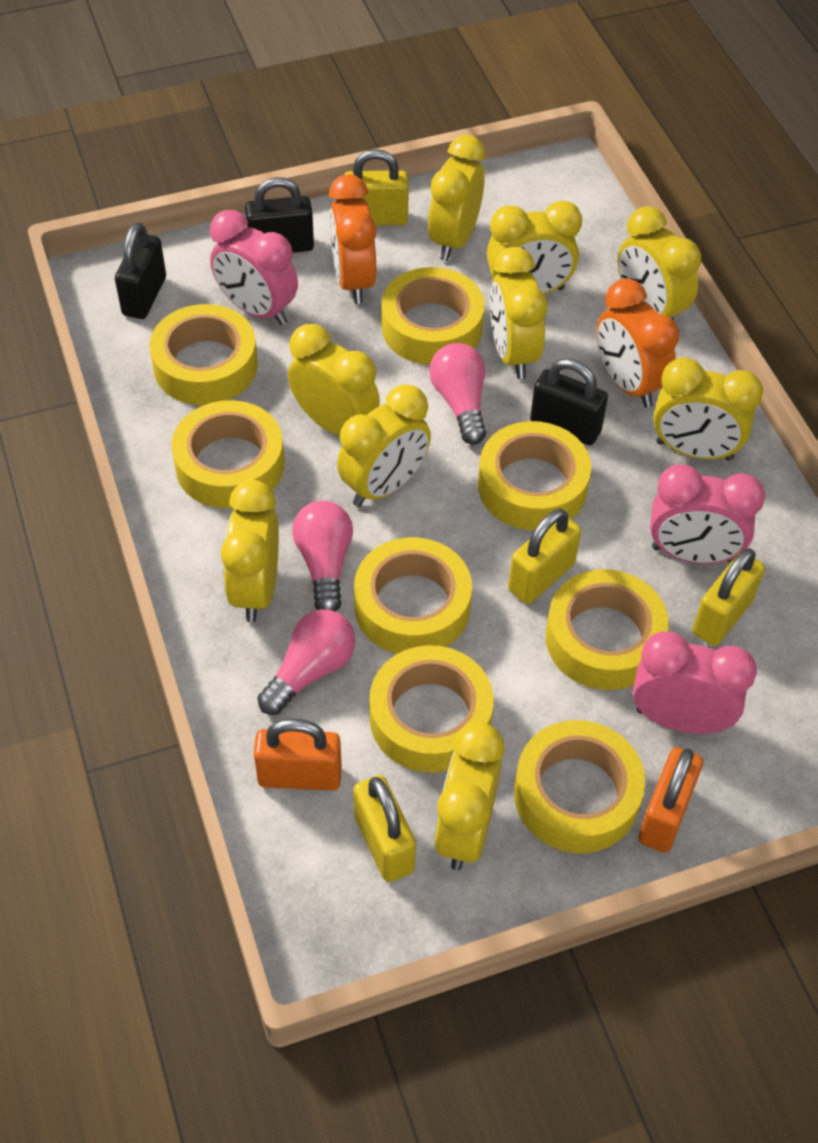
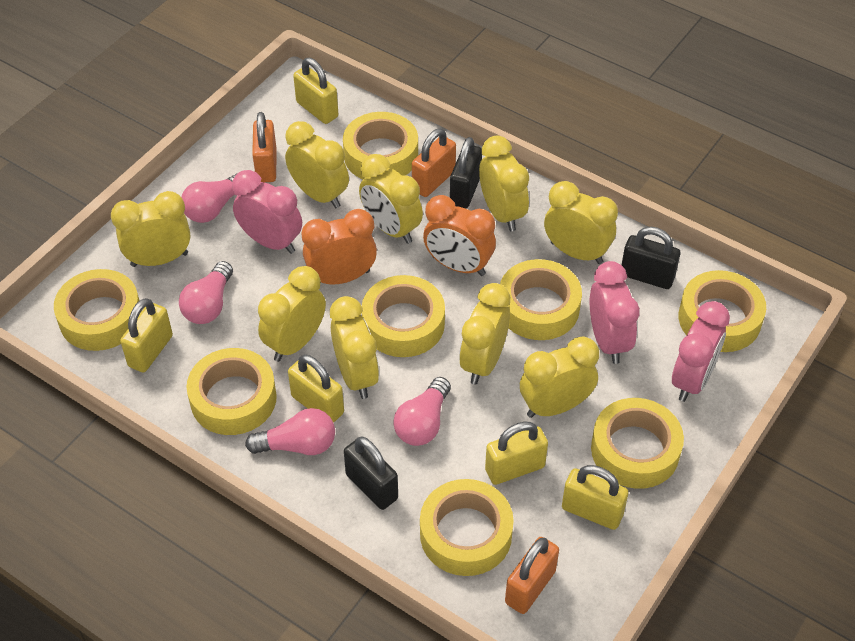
orange padlock: [254,719,342,790] [638,747,703,853] = 2 -> [252,112,276,182] [412,128,456,197] [505,537,559,614] = 3
pink light bulb: [257,609,355,715] [292,501,353,612] [429,343,486,444] = 3 -> [179,261,233,324] [181,173,237,223] [245,408,335,455] [393,377,451,446] = 4
yellow padlock: [344,149,409,226] [353,775,416,882] [508,509,581,604] [692,548,765,646] = 4 -> [120,298,173,372] [288,355,344,423] [293,58,338,124] [485,421,548,485] [562,465,628,530] = 5

